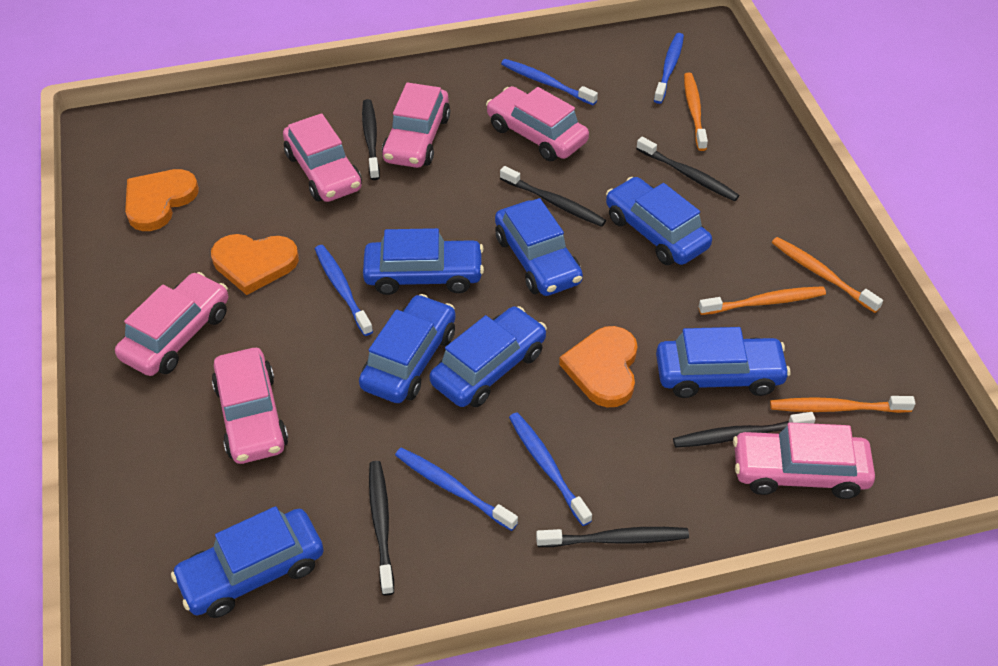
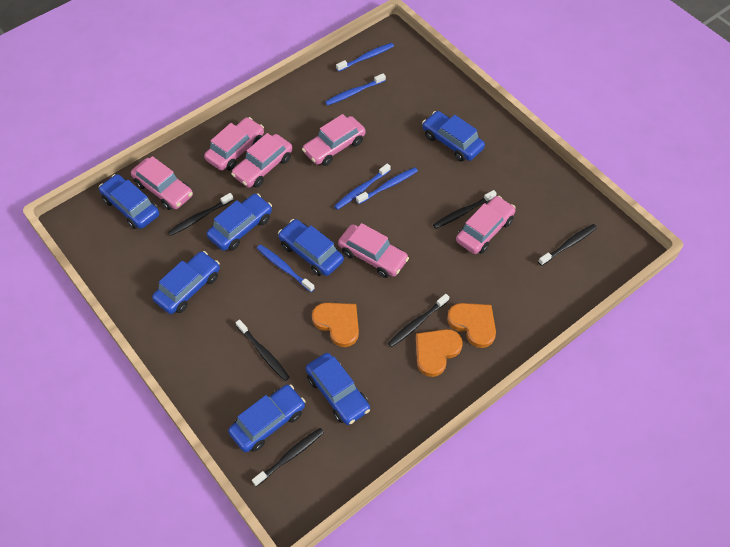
orange toothbrush: [684,73,708,151] [699,286,826,315] [770,396,915,413] [772,237,883,313] = 4 -> none = 0

